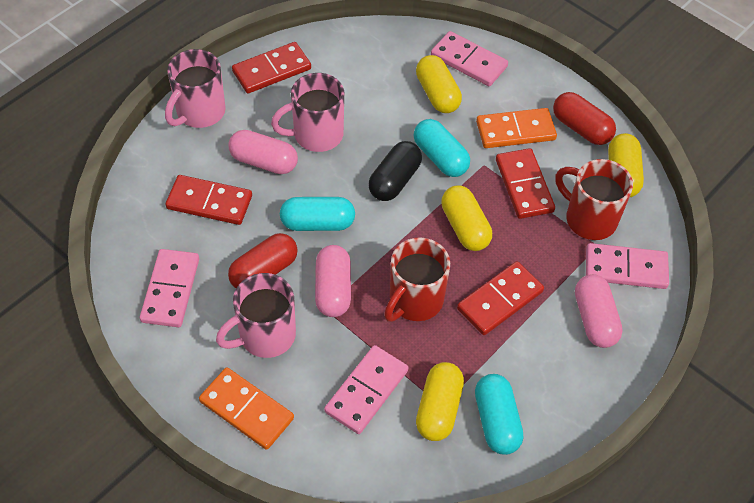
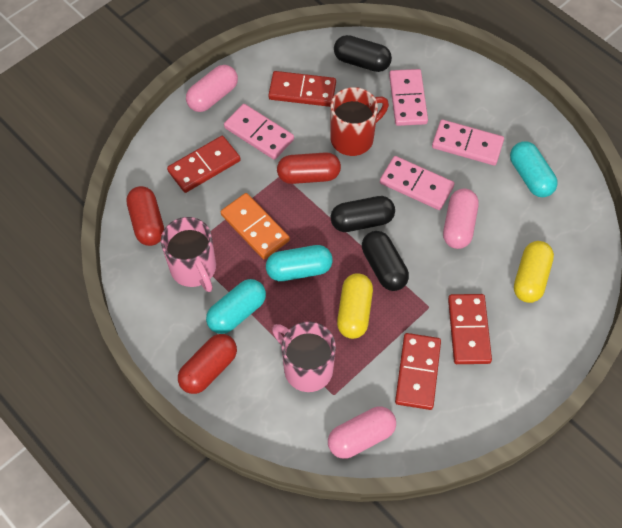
black capsule: [368,141,422,201] = 1 -> [330,196,395,232] [334,35,392,72] [362,231,409,291] = 3
orange domino: [199,367,294,450] [476,108,557,148] = 2 -> [221,193,290,259] = 1
pink mug: [165,49,226,128] [216,273,296,358] [271,73,344,152] = 3 -> [161,217,216,292] [272,322,336,392] = 2
red capsule: [228,233,298,288] [553,92,616,145] = 2 -> [126,186,164,246] [178,334,237,394] [277,152,341,184] = 3
red mug: [384,237,450,322] [555,159,633,240] = 2 -> [330,87,389,156] = 1
yellow capsule: [416,55,462,113] [416,362,464,441] [441,185,492,251] [608,133,644,198] = 4 -> [337,273,373,339] [514,241,554,303] = 2

